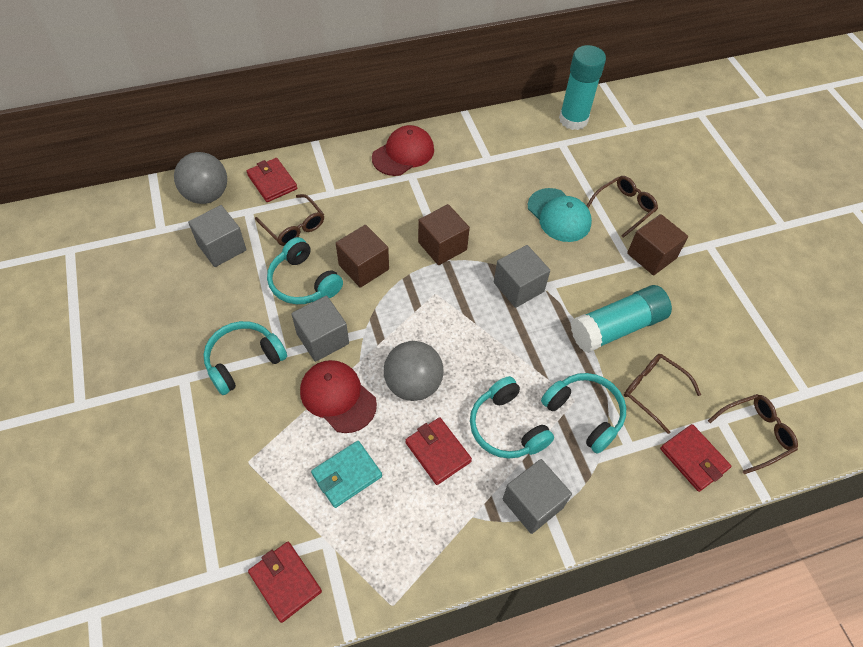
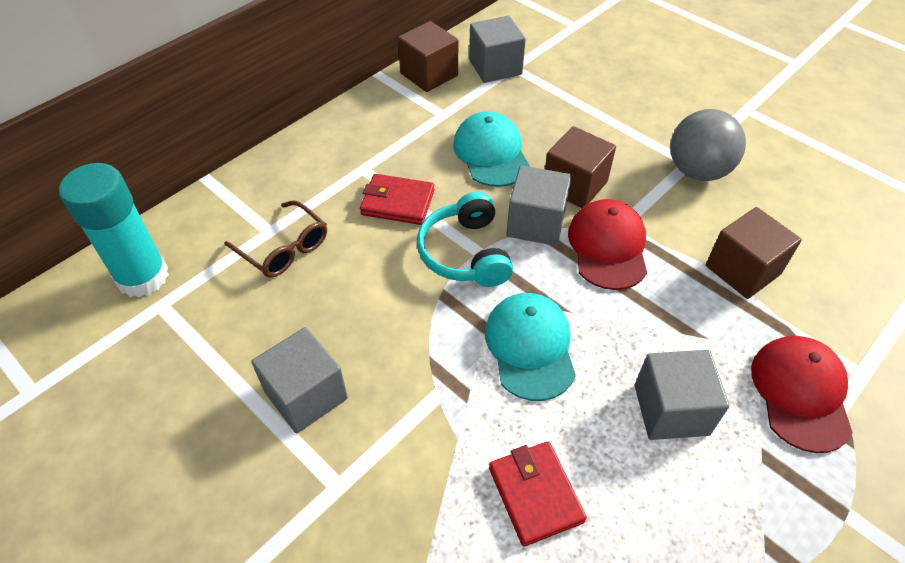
brown glasses: [255,194,324,246] [586,176,658,238] [624,354,701,434] [708,394,798,474] = 4 -> [224,200,327,277] = 1
grey ball: [174,152,227,204] [384,341,444,401] = 2 -> [670,109,746,181] = 1
red wallet: [247,158,297,202] [248,542,322,623] [405,417,472,485] [660,424,731,492] = 4 -> [360,174,434,225] [489,441,587,546] = 2
turquoise cap: [528,188,592,242] = 1 -> [453,111,530,187] [485,293,576,401] = 2
turquoise glue stick: [559,45,606,130] [571,285,672,353] = 2 -> [59,163,169,297] = 1
turquoise headphones: [203,321,287,395] [267,237,343,304] [470,376,554,458] [541,373,626,454] = 4 -> [417,192,513,287] = 1
turquoise wallet: [311,441,382,508] = 1 -> none = 0

